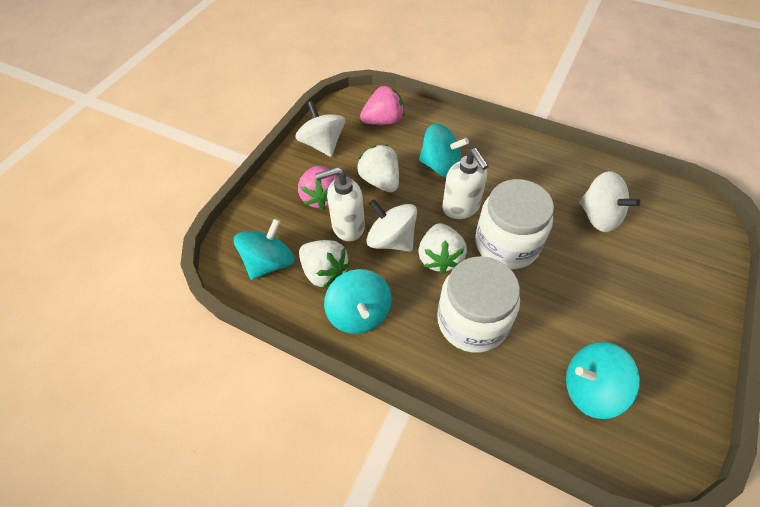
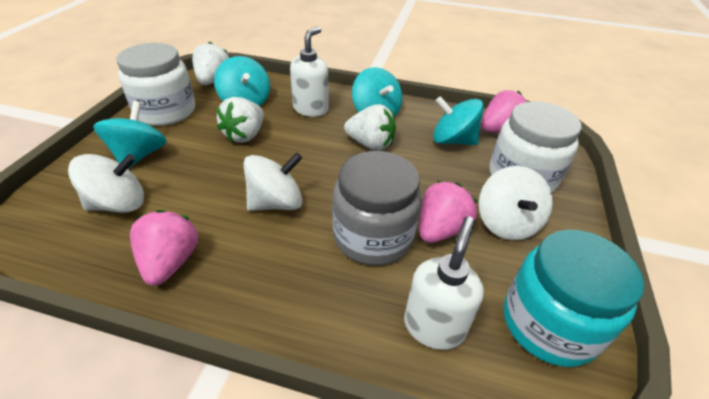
grey jar: none = 0 -> [332,151,422,265] = 1
pink strawberry: [298,166,338,210] [360,85,404,125] = 2 -> [130,210,199,286] [419,181,478,243] [481,90,527,133] = 3
turquoise jar: none = 0 -> [504,230,644,367] = 1

